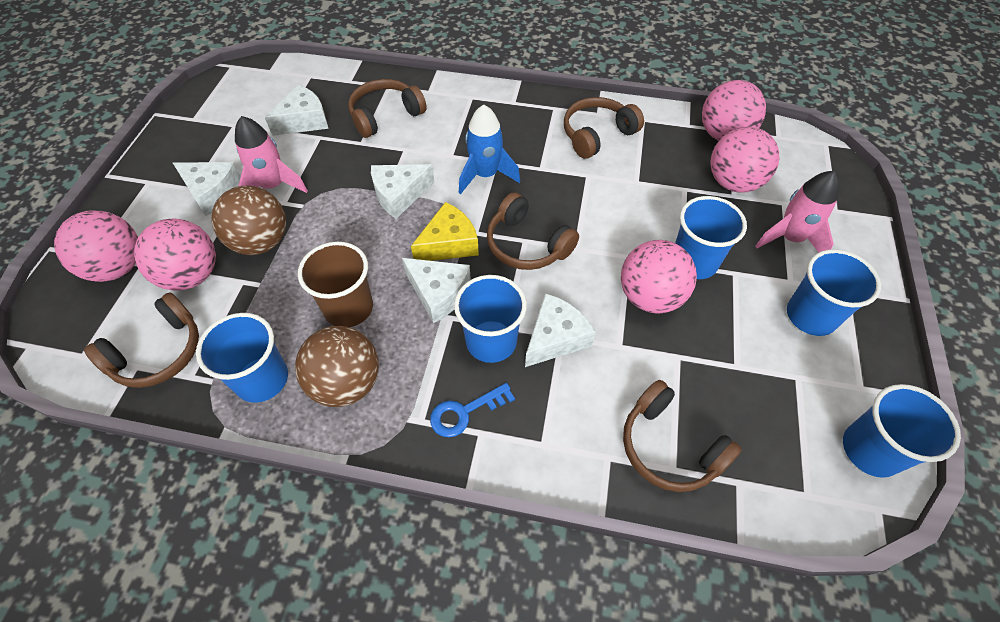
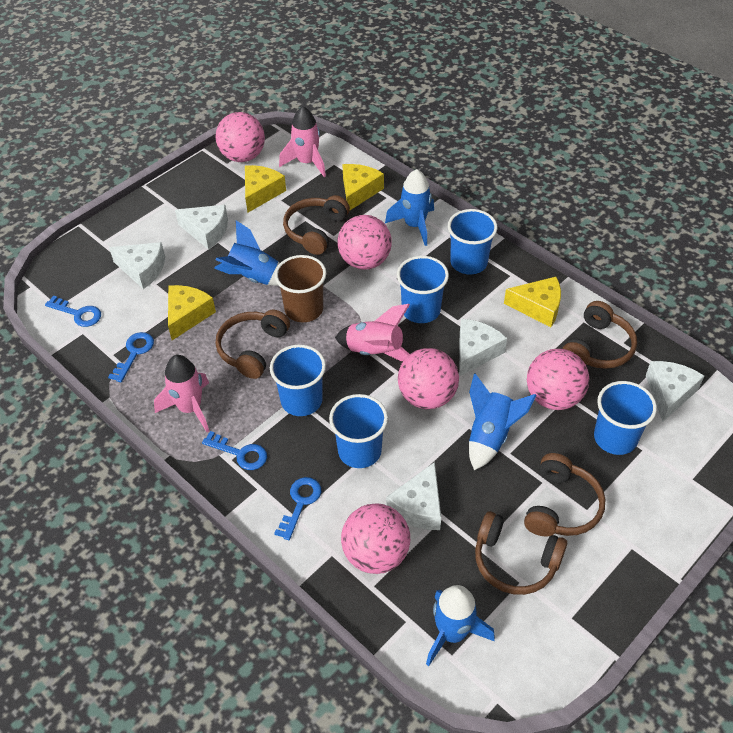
blue key: [430,383,515,437] = 1 -> [45,295,101,327] [108,332,154,382] [202,431,267,470] [274,477,321,540] = 4
blue rocket: [459,105,520,194] = 1 -> [214,220,280,286] [385,169,434,246] [426,585,495,666] [469,373,537,470] = 4
brown ball: [211,186,286,255] [295,326,379,407] = 2 -> none = 0
pink rocket: [235,116,308,193] [756,171,840,252] = 2 -> [154,355,209,432] [279,106,326,177] [335,304,410,361] = 3
yellow cheese: [411,202,479,261] = 1 -> [168,285,216,340] [245,165,286,212] [342,164,384,210] [504,277,561,327] = 4

